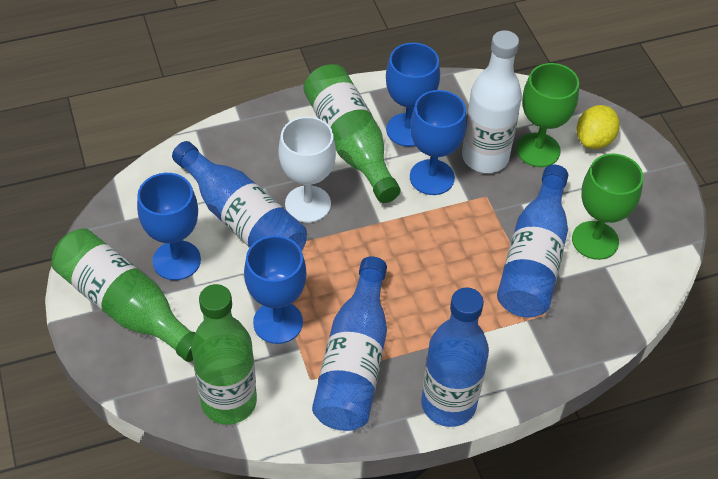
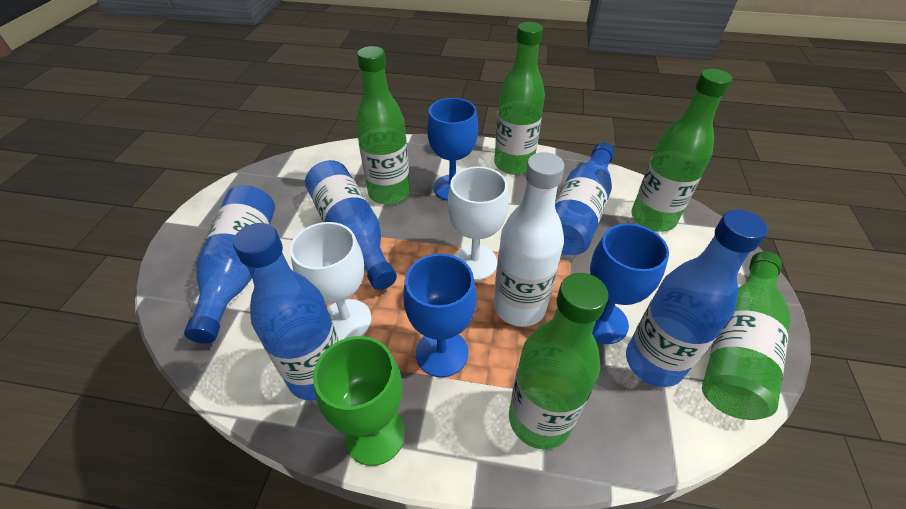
blue bottle: [172,141,307,251] [312,256,387,431] [421,287,489,427] [497,165,568,317] = 4 -> [184,185,275,344] [233,223,339,401] [305,160,397,290] [555,142,615,255] [626,209,768,387] = 5
blue goblet: [137,173,201,280] [244,235,306,344] [386,43,440,147] [410,90,467,195] = 4 -> [403,254,477,377] [427,98,478,200] [590,223,669,344] = 3
green bottle: [52,228,195,362] [191,284,257,424] [304,64,401,203] = 3 -> [356,46,410,205] [494,22,545,175] [509,273,609,449] [631,69,732,232] [702,251,790,420] = 5
green goblet: [516,63,579,167] [572,153,643,260] = 2 -> [313,336,405,466] = 1
white goblet: [279,117,336,223] = 1 -> [290,222,371,341] [447,167,509,280] = 2
yellow lemon: [577,105,620,149] = 1 -> none = 0

